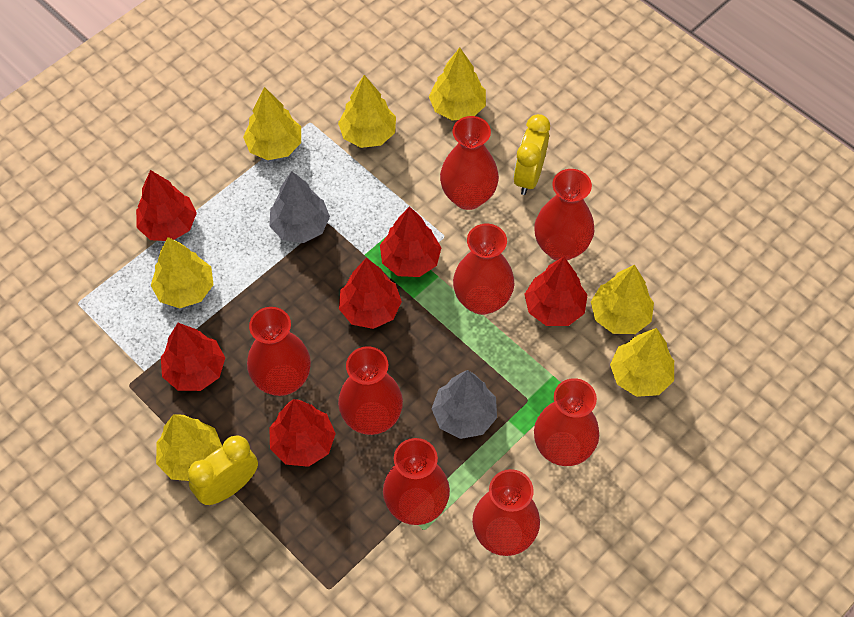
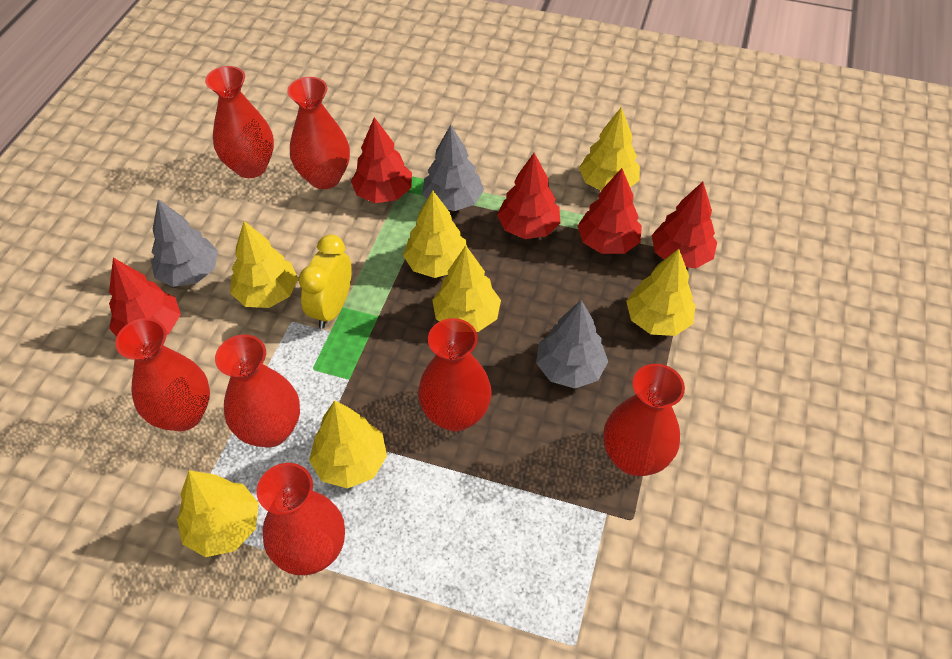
grey tree: [269,171,330,243] [431,370,497,439] = 2 -> [151,199,218,287] [422,125,484,211] [536,300,608,388] = 3
red tree: [136,170,197,241] [161,323,225,391] [269,399,336,467] [339,258,402,329] [380,206,442,277] [524,257,587,326] = 6 -> [109,258,181,337] [351,117,412,203] [497,153,560,239] [578,168,642,254] [652,182,717,268] = 5
red vase: [247,307,311,396] [338,346,403,435] [383,438,450,525] [440,116,499,210] [453,224,515,315] [472,469,540,556] [534,169,595,261] [534,378,599,466] = 8 -> [115,318,210,431] [205,66,274,178] [215,334,300,448] [257,463,345,575] [287,77,350,189] [418,318,492,432] [603,364,685,476] = 7
yellow clock: [188,436,258,505] [514,114,550,195] = 2 -> [299,234,352,329] = 1

